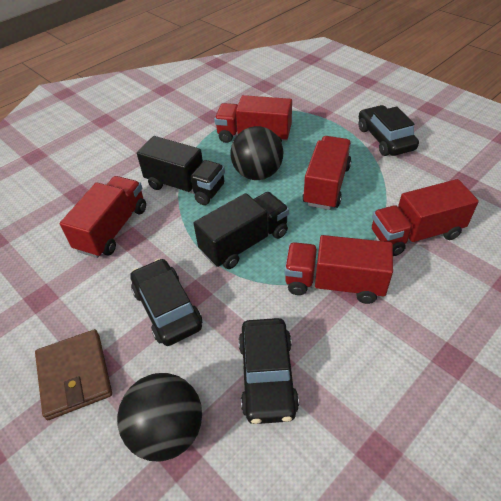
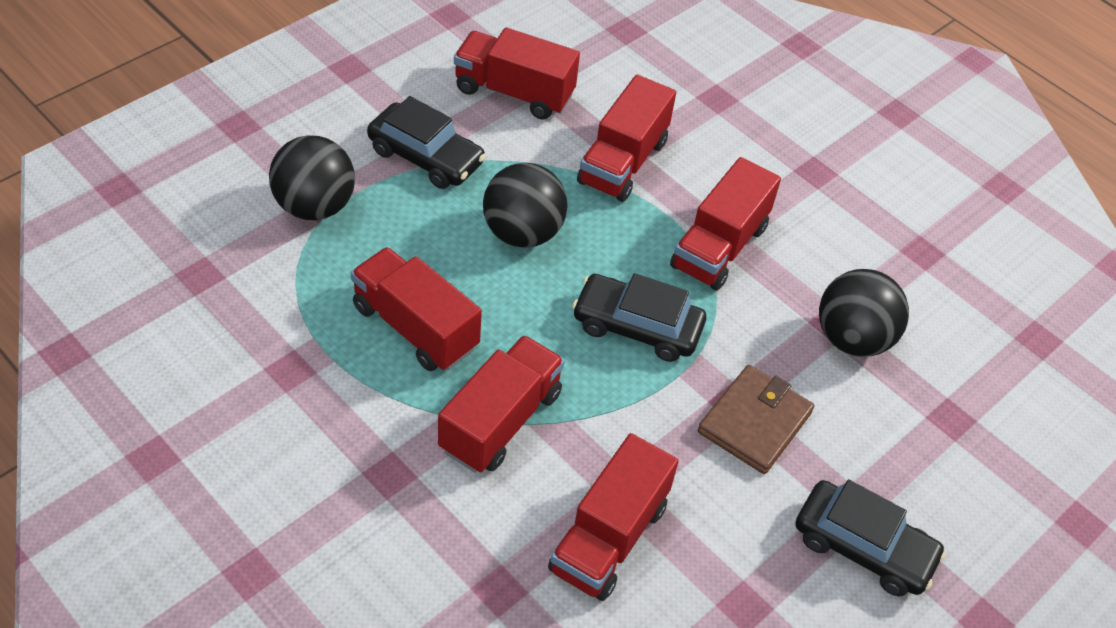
black ball: [117,373,202,462] [231,126,283,180] = 2 -> [269,135,355,220] [483,163,568,248] [819,269,909,357] = 3
black truck: [137,136,225,205] [193,192,289,269] = 2 -> none = 0
red truck: [60,176,146,258] [214,95,292,143] [284,235,393,304] [303,136,351,210] [372,179,479,256] = 5 -> [351,247,482,371] [438,335,565,473] [454,27,580,120] [548,433,679,601] [577,75,676,202] [670,157,781,291] = 6

